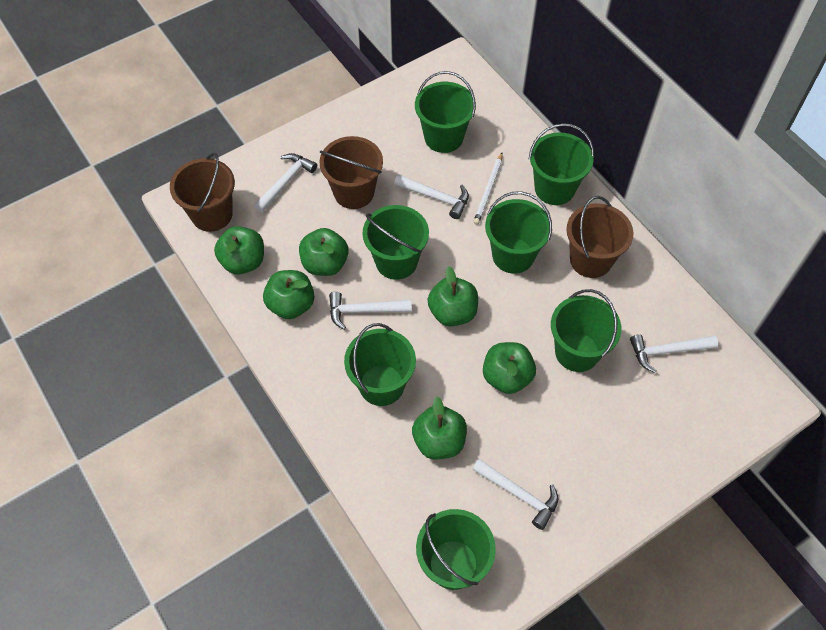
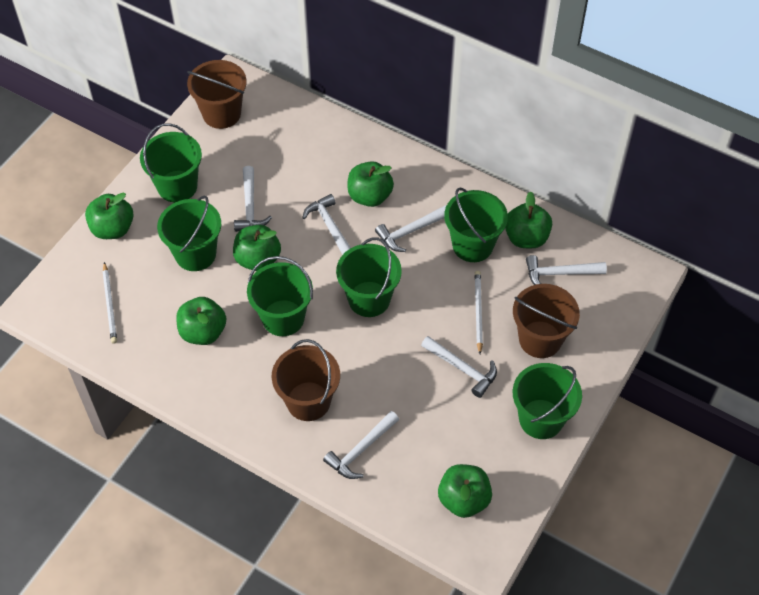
green bucket: [344,323,416,406] [363,205,429,280] [415,71,476,153] [416,509,496,590] [485,191,552,274] [529,123,594,205] [551,289,621,372] = 7 -> [140,123,202,203] [157,195,221,271] [247,256,313,336] [336,237,402,317] [444,187,508,262] [513,363,582,439] = 6
white hammer: [254,153,317,213] [329,292,412,330] [394,174,469,219] [472,459,558,530] [630,334,718,373] = 5 -> [234,166,272,232] [302,194,351,255] [323,411,399,479] [375,205,447,252] [421,336,497,398] [526,255,607,285] = 6
white pencil: [473,153,503,225] = 1 -> [103,262,117,344] [475,271,483,354] = 2

